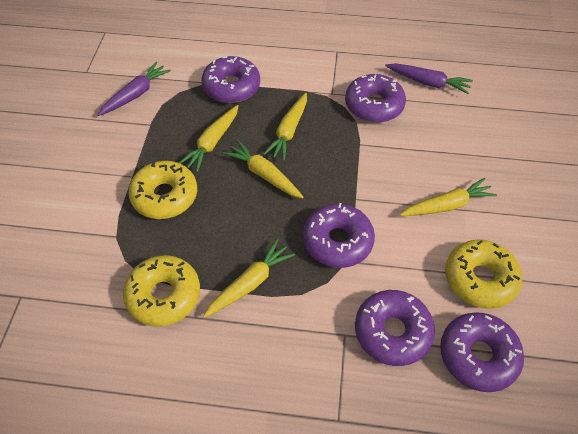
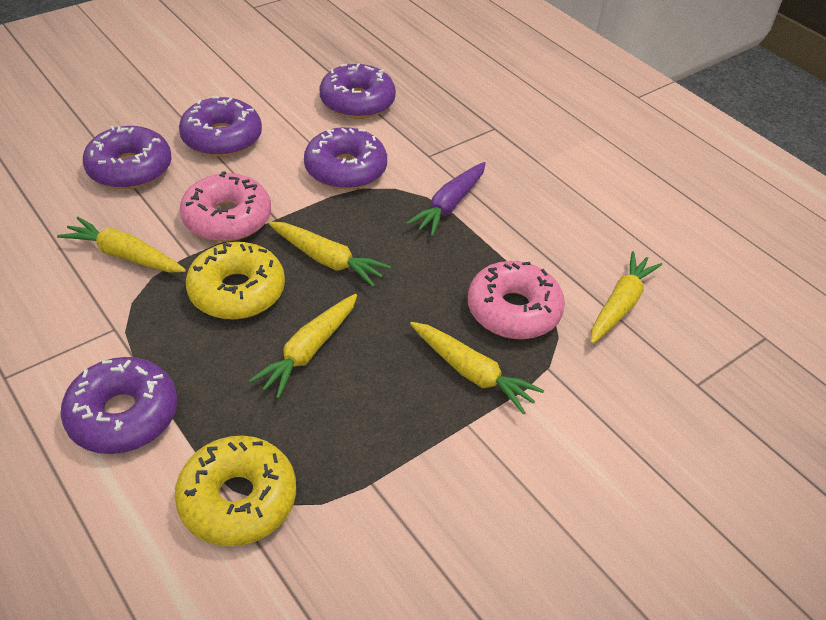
pink donut: none = 0 -> [180,171,271,242] [467,261,565,339] = 2
purple carrot: [98,62,171,116] [385,63,473,94] = 2 -> [406,162,486,236] = 1
yellow donut: [123,255,200,327] [129,161,197,219] [445,240,522,309] = 3 -> [174,436,296,546] [186,242,285,320] = 2

